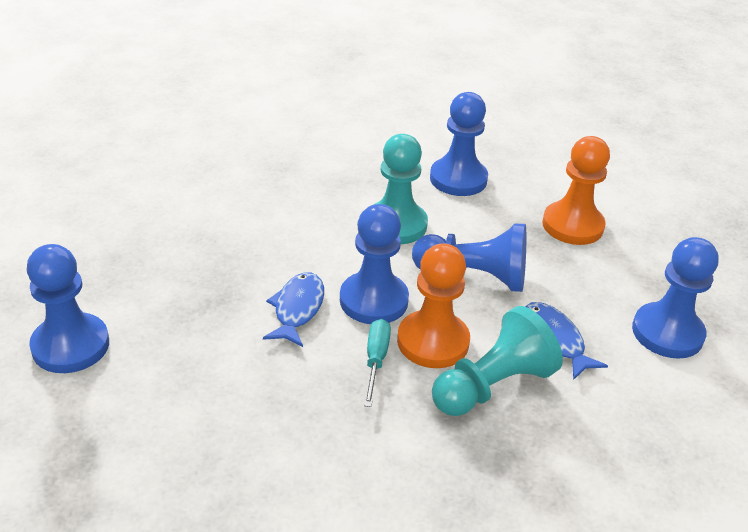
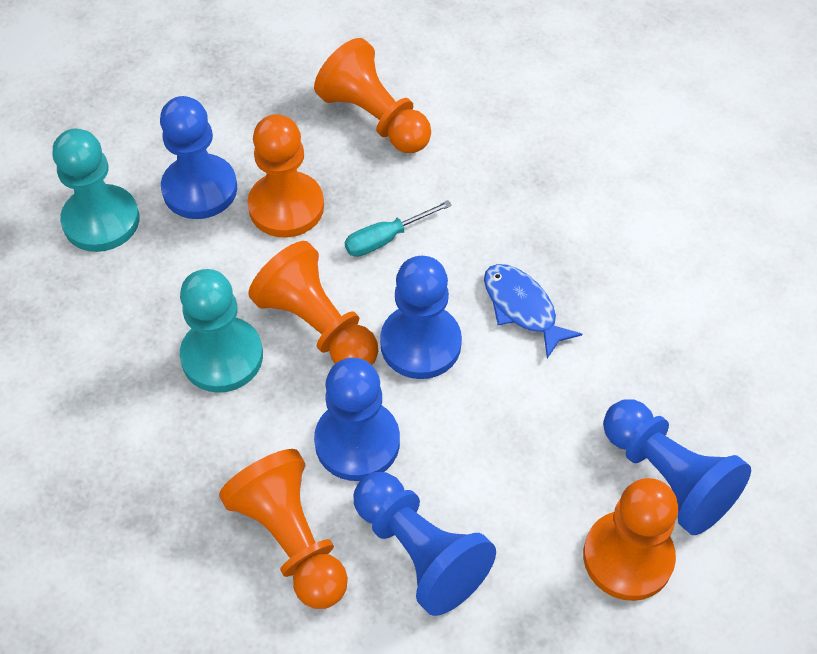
blue fish: [263,272,324,347] [525,302,608,380] = 2 -> [484,264,582,359] = 1
orange pawn: [397,243,470,368] [542,136,610,245] = 2 -> [219,449,348,609] [248,114,324,238] [248,241,378,365] [314,38,431,153] [583,478,678,601] = 5

